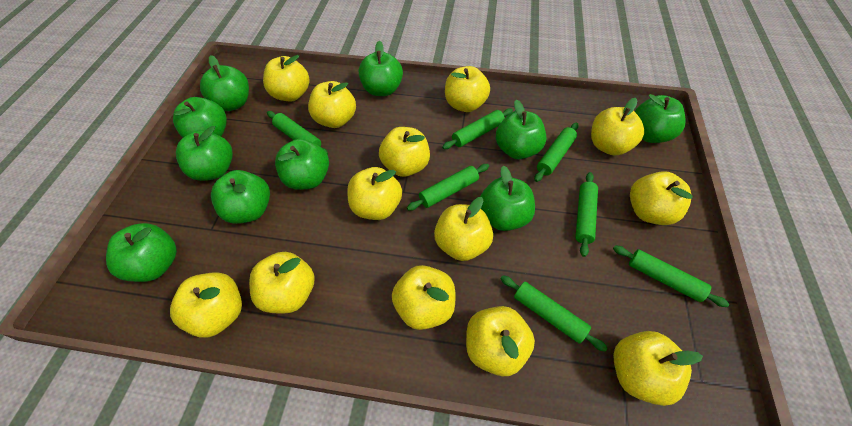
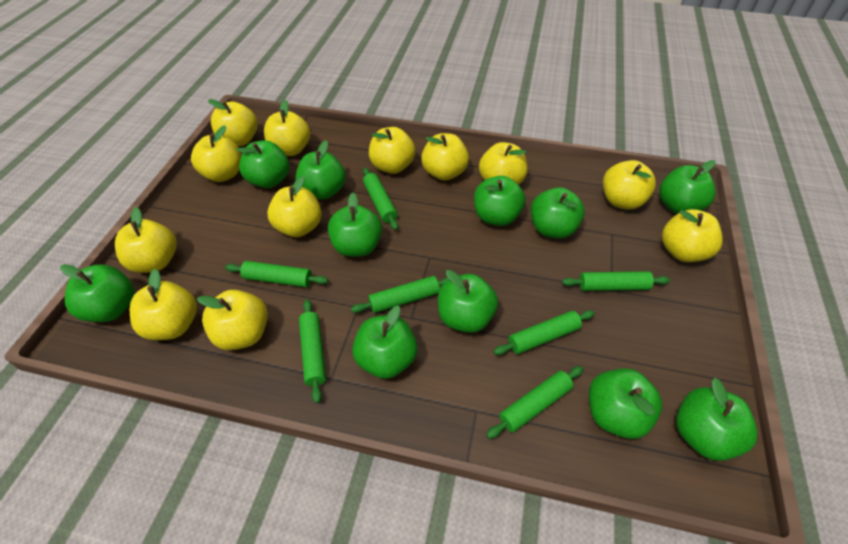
green apple: [106,223,177,282] [173,97,227,138] [176,126,233,181] [200,55,249,111] [211,170,270,224] [275,139,329,190] [359,40,403,96] [480,166,535,231] [496,100,546,159] [634,94,686,143] = 10 -> [60,264,134,322] [237,140,289,188] [295,140,346,199] [328,193,382,257] [352,306,418,379] [438,270,498,333] [474,176,525,226] [531,187,585,239] [589,368,662,439] [659,160,716,214] [676,378,758,461] = 11
yellow apple: [170,272,242,338] [249,252,315,314] [263,55,310,102] [308,81,356,128] [347,167,402,220] [379,127,430,177] [392,265,455,330] [434,197,493,261] [445,66,490,112] [466,306,535,376] [591,98,644,155] [613,331,703,406] [630,171,693,225] = 13 -> [115,207,177,273] [130,269,197,340] [191,126,241,182] [197,290,268,350] [208,99,258,146] [264,100,310,156] [267,176,322,237] [369,127,416,174] [421,133,469,181] [479,142,528,185] [603,160,656,210] [662,209,723,262] = 12

